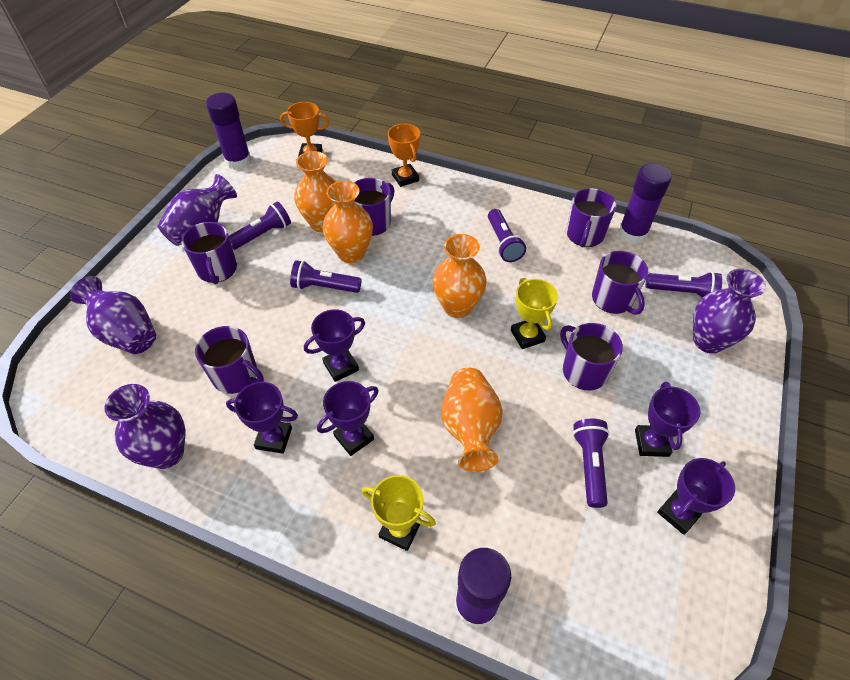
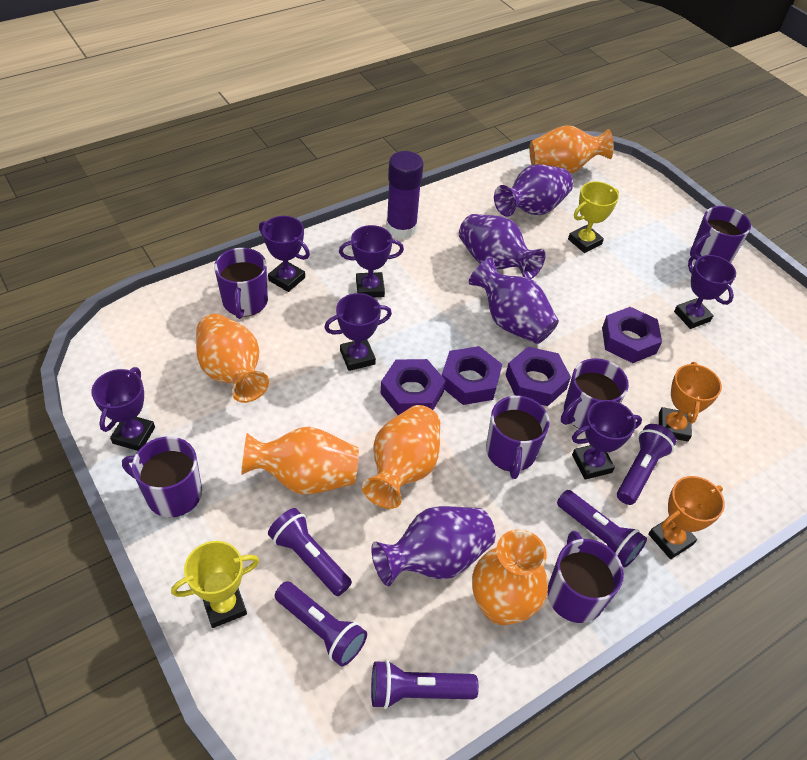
orange vase: [294,151,336,232] [323,181,373,263] [432,234,487,318] [441,368,503,472] = 4 -> [196,314,269,403] [241,427,359,494] [362,405,440,509] [472,529,548,625] [529,125,614,174] = 5
purple glue stick: [206,93,251,170] [455,548,511,629] [618,163,672,244] = 3 -> [386,151,424,239] = 1
purple nut: none = 0 -> [380,359,446,415] [442,346,502,405] [506,347,571,406] [602,307,662,363] = 4
purple trophy: [226,382,298,454] [304,309,365,382] [317,381,379,456] [635,381,701,457] [657,458,735,535] = 5 -> [91,367,155,451] [259,216,310,292] [324,293,392,371] [339,225,404,297] [572,400,642,480] [674,255,736,329] = 6

